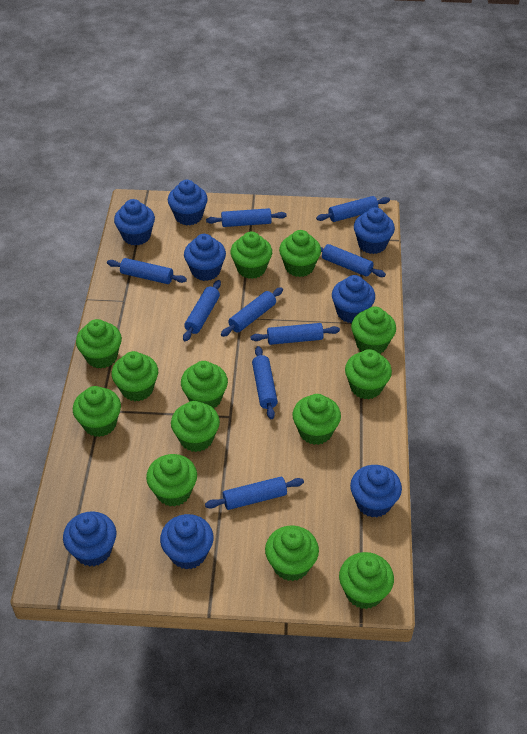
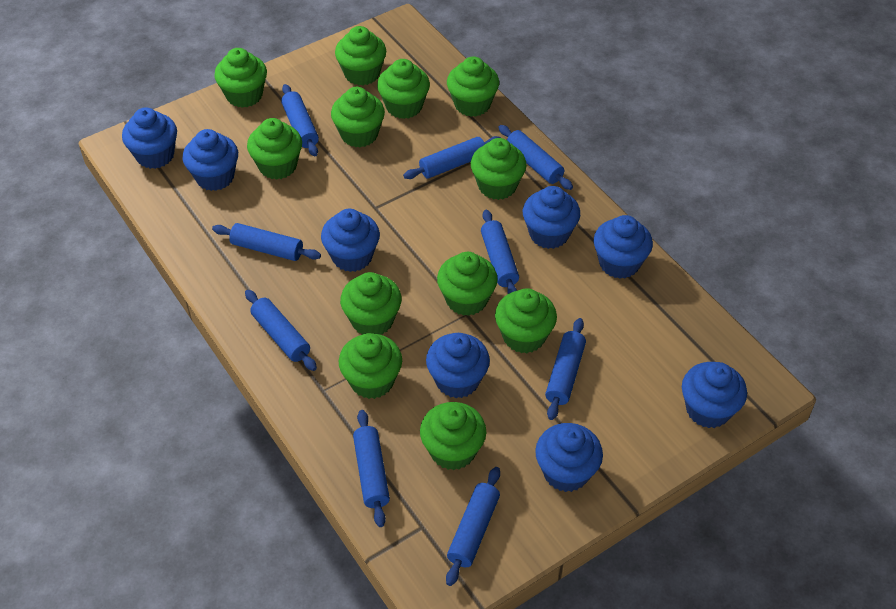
green cupcake: [73,386,121,437] [76,319,122,368] [112,351,158,401] [146,454,197,507] [171,401,220,452] [181,361,228,408] [230,232,272,279] [265,525,319,581] [279,230,321,277] [292,394,341,445] [339,552,394,609] [345,349,392,399] [351,306,396,354] = 13 -> [214,48,267,108] [247,118,302,180] [331,87,385,147] [335,26,386,85] [339,333,402,399] [340,272,402,335] [377,59,430,119] [420,402,486,470] [437,252,498,316] [447,56,499,117] [471,138,526,200] [495,288,557,353] = 12

